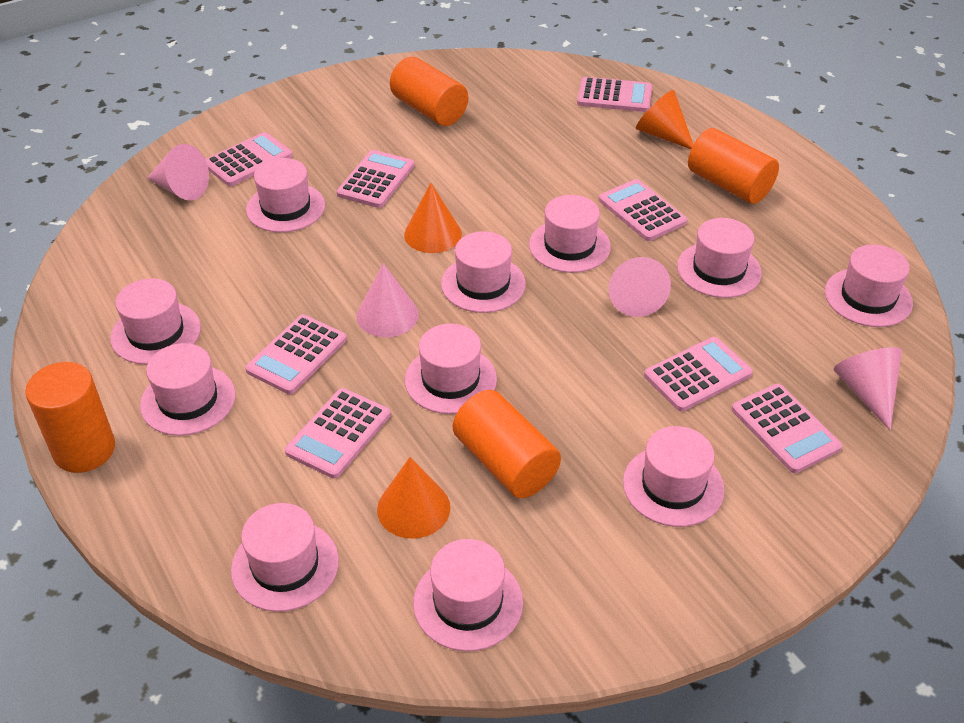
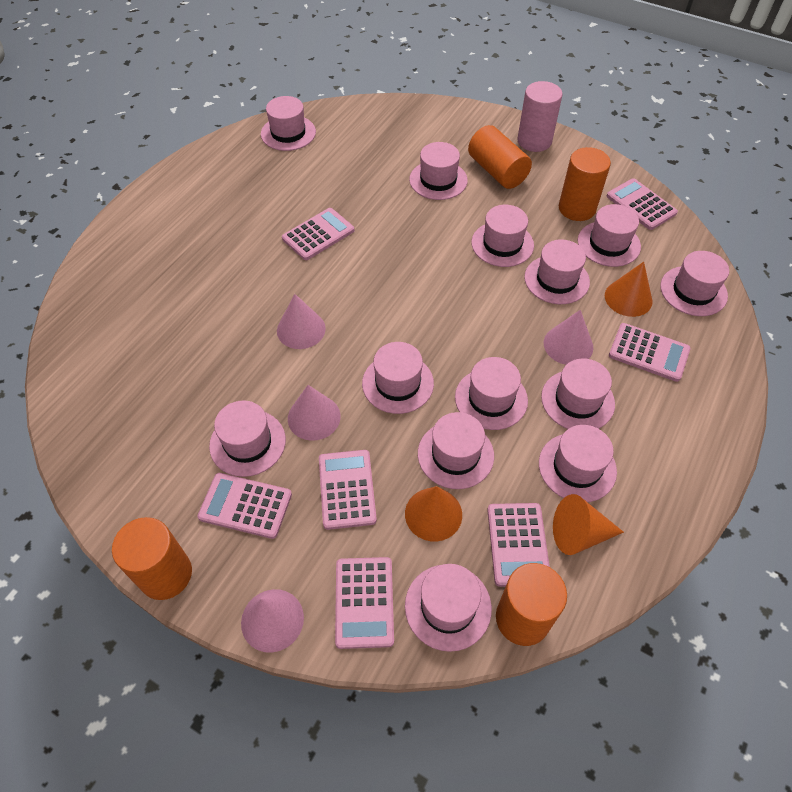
pink calculator: [205,132,293,186] [245,315,347,394] [285,388,391,479] [337,150,414,208] [577,77,652,112] [598,179,687,241] [644,337,753,411] [732,384,842,473] = 8 -> [198,473,292,539] [282,208,354,260] [319,450,377,530] [335,557,394,649] [487,503,550,587] [607,178,678,230] [609,323,691,382] = 7
pink cylinder: none = 0 -> [517,81,562,152] = 1
pink hat: [110,278,201,365] [140,343,236,436] [231,503,339,612] [246,158,325,232] [405,324,497,414] [413,539,523,651] [441,231,526,313] [529,195,611,273] [623,426,724,527] [677,218,762,298] [825,244,913,327] = 11 -> [209,400,286,477] [261,96,316,151] [362,342,434,414] [405,564,492,652] [409,142,468,200] [418,412,494,489] [455,357,528,430] [471,205,534,267] [524,240,590,304] [539,425,617,502] [541,359,615,429] [578,204,641,267] [660,251,729,316] = 13

